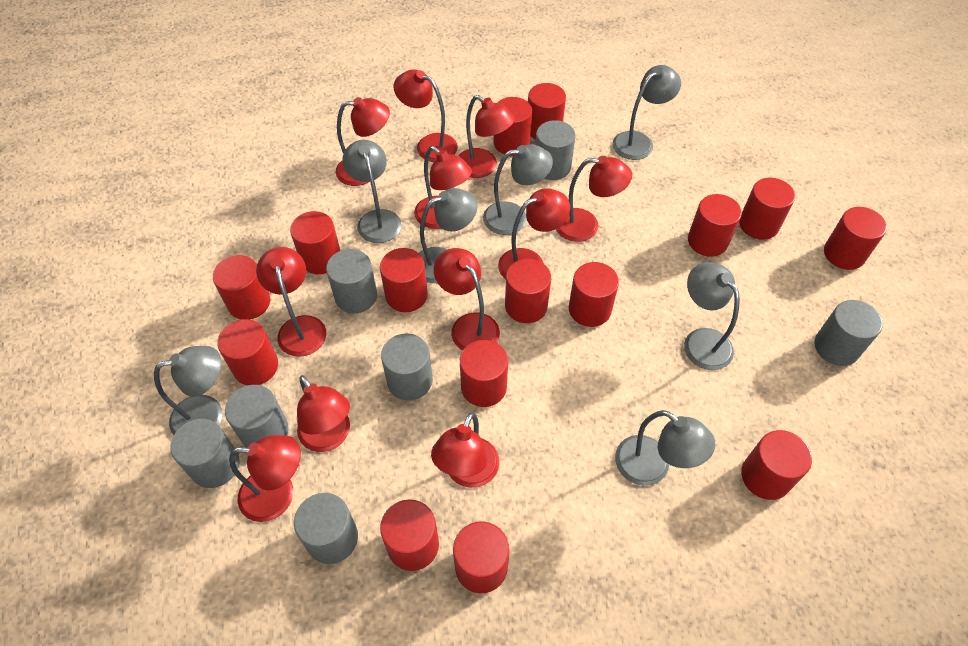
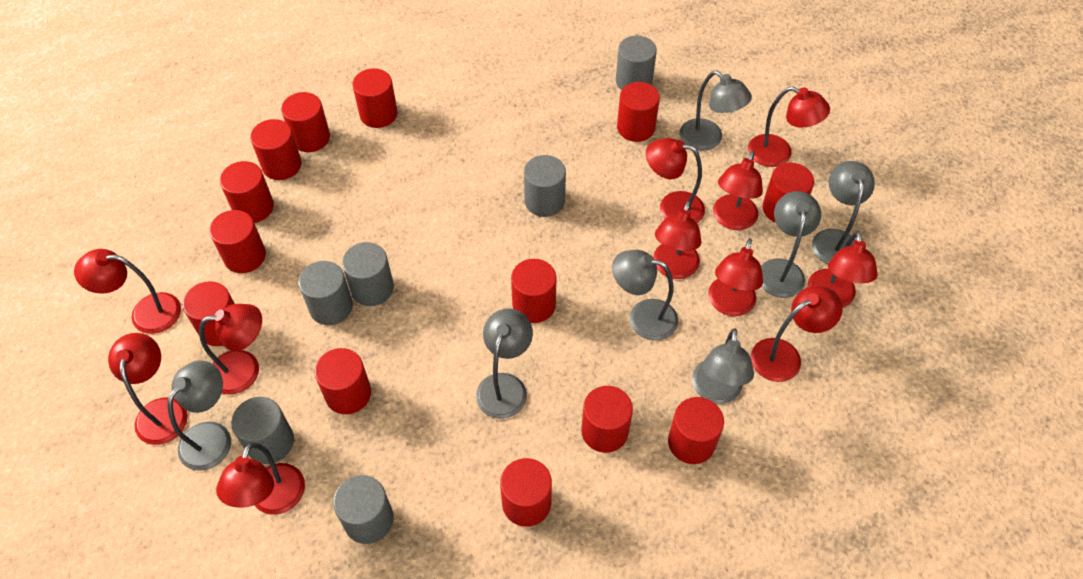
grey cylinder: [170,419,240,488] [225,385,289,448] [294,493,358,564] [326,249,377,313] [381,333,433,401] [535,120,576,180] [814,300,883,366] = 7 -> [231,397,294,464] [299,261,353,325] [333,475,394,544] [342,242,394,306] [524,155,566,217] [616,36,657,90] = 6
red cylinder: [213,255,270,320] [217,319,278,385] [290,211,341,274] [380,248,428,312] [380,499,439,571] [453,521,509,593] [460,340,508,407] [493,97,532,156] [505,259,551,323] [528,83,566,139] [569,262,619,327] [688,194,742,257] [739,178,795,240] [741,430,812,500] [824,207,887,270] = 15 -> [183,281,235,346] [209,210,266,273] [220,161,274,223] [250,119,302,180] [281,92,330,152] [315,348,371,414] [352,68,398,128] [500,458,552,527] [511,259,557,323] [581,386,633,453] [617,82,660,142] [668,397,724,464] [762,163,814,223] = 13

